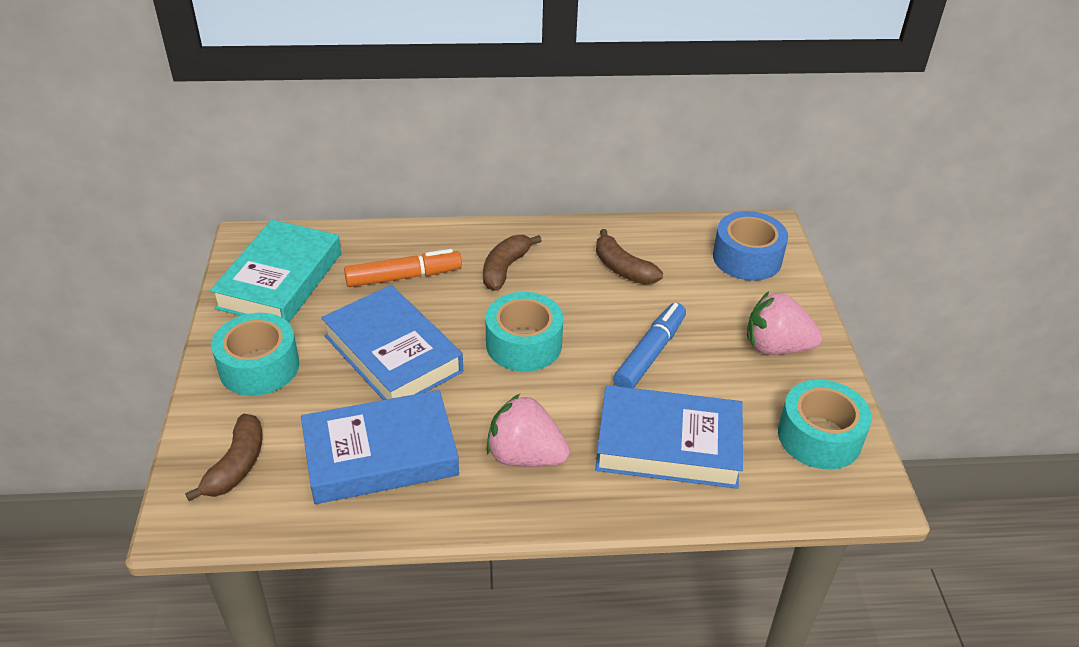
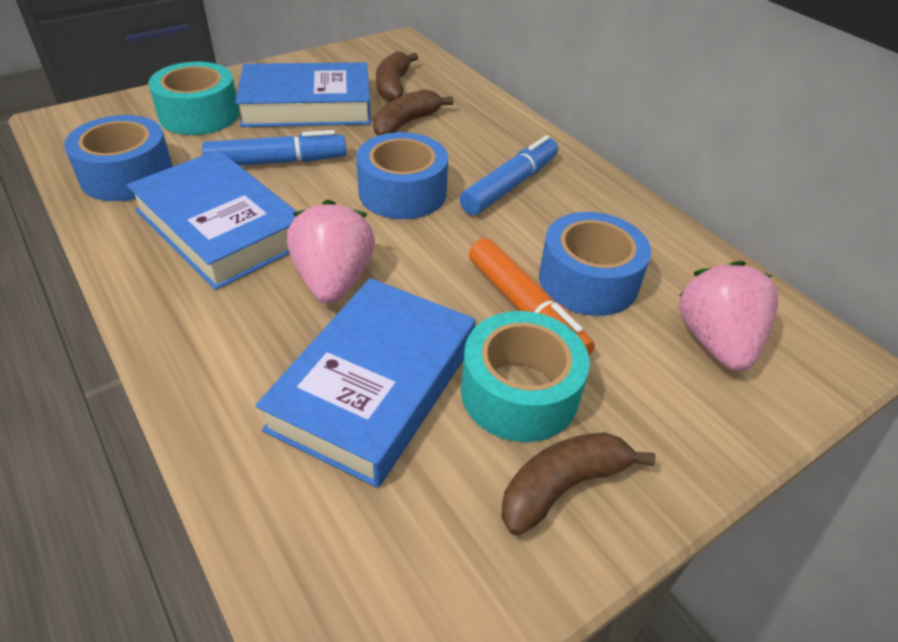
blue marker: [613,303,686,388] = 1 -> [202,130,346,166] [460,135,558,215] = 2
blue tape: [713,211,788,281] = 1 -> [64,115,173,201] [356,132,448,219] [539,212,651,316] = 3
turquoise book: [210,220,341,323] = 1 -> none = 0
turquoise tape: [211,313,299,396] [485,292,563,372] [778,379,872,469] = 3 -> [148,62,239,135] [461,311,590,442] = 2

